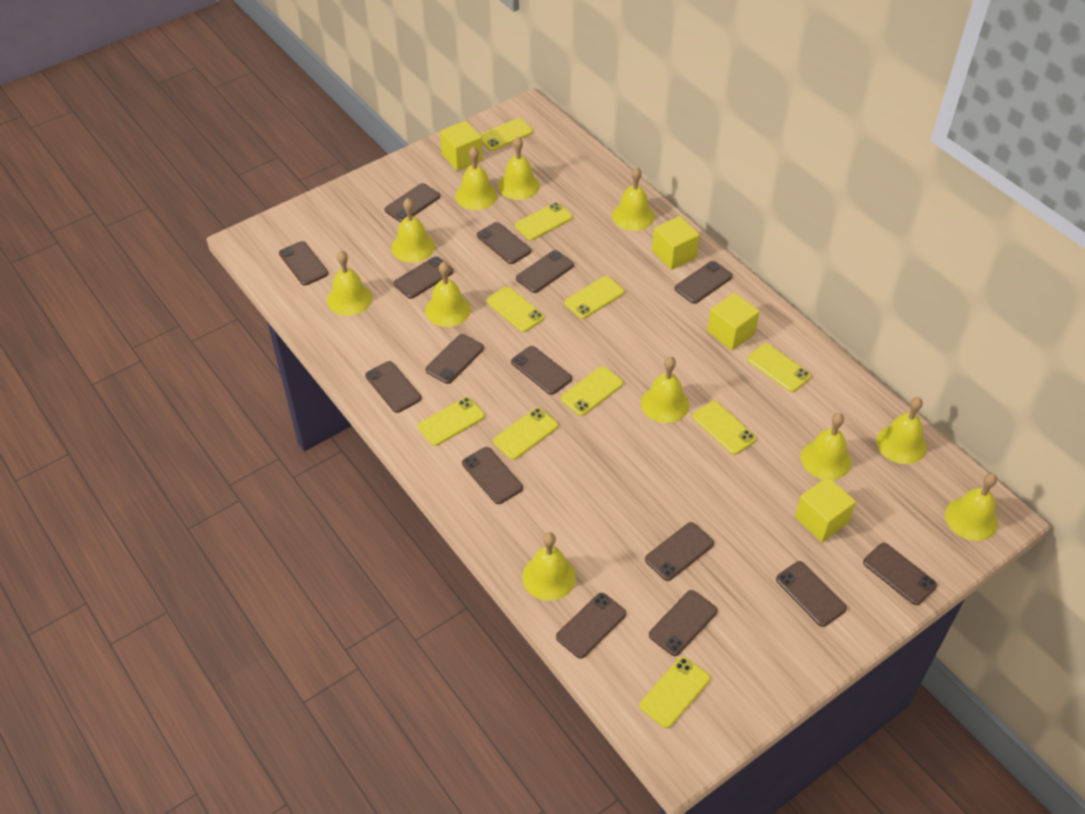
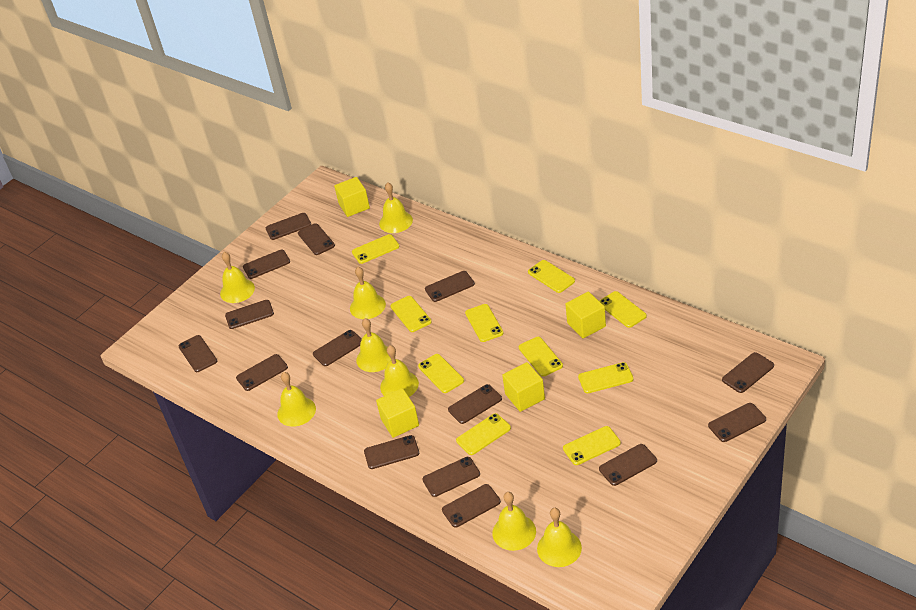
yellow bell: [327,250,372,316] [391,198,435,263] [425,262,471,327] [455,146,497,210] [498,137,540,200] [522,532,576,601] [612,167,655,231] [641,357,689,423] [801,413,851,480] [876,397,927,464] [945,473,998,541] = 11 -> [220,252,255,303] [277,372,316,427] [350,267,386,319] [356,318,391,372] [379,182,413,233] [380,345,419,397] [492,492,536,551] [537,508,582,567] = 8

